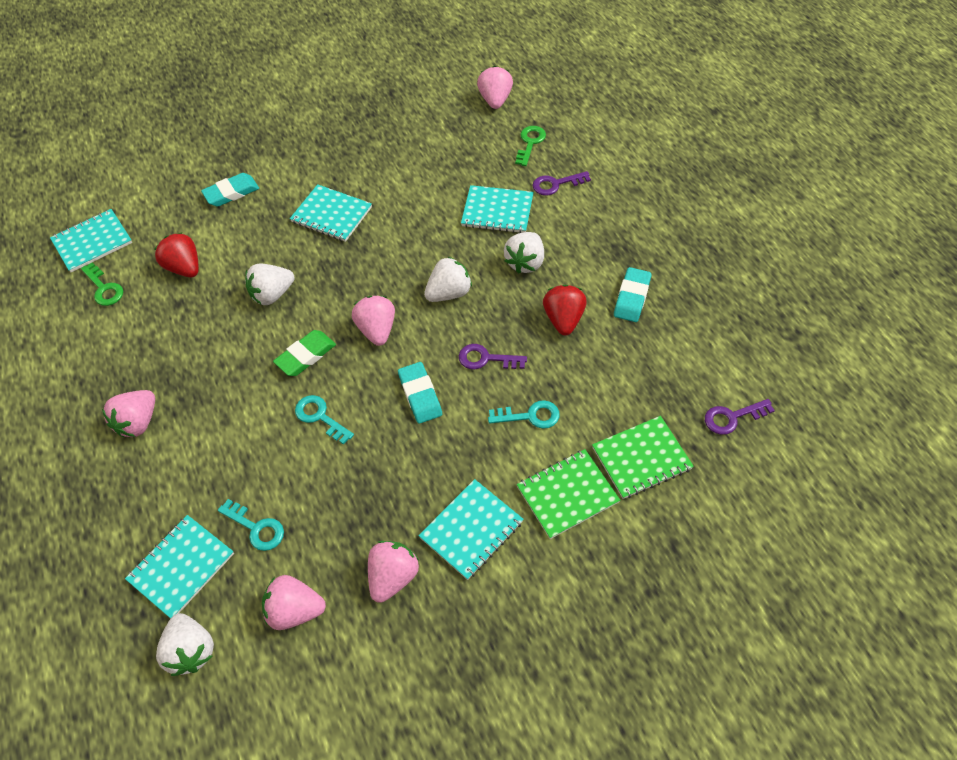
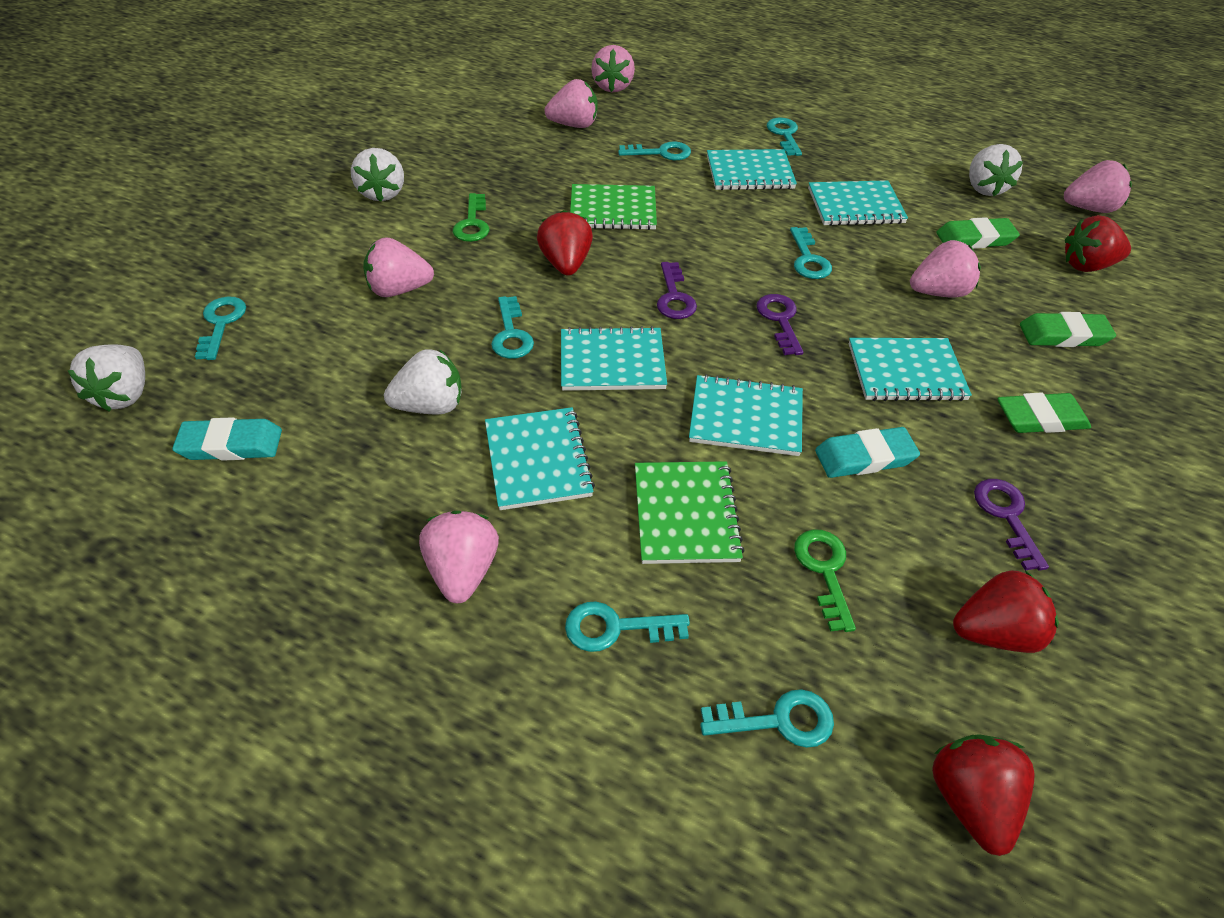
green eraser: [273,330,336,376] = 1 -> [936,217,1020,249] [997,392,1091,433] [1020,312,1116,347] = 3
pink strawberry: [102,390,155,437] [262,575,326,630] [352,296,395,346] [368,541,419,603] [477,66,513,109] = 5 -> [363,237,434,297] [419,511,499,603] [544,79,597,128] [591,45,635,93] [910,240,981,298] [1064,160,1132,213] = 6
red strawberry: [154,232,199,277] [543,285,587,336] = 2 -> [537,210,593,276] [932,734,1034,856] [953,570,1059,653] [1065,215,1131,272] = 4
turquoise eraser: [201,173,259,207] [398,362,442,424] [614,267,652,322] = 3 -> [172,417,282,461] [815,427,920,478] = 2
turquoise key: [218,499,284,551] [295,395,354,445] [488,400,560,429] = 3 -> [195,296,246,360] [491,296,534,359] [565,602,690,652] [618,142,691,160] [700,689,834,748] [767,118,802,156] [790,227,832,279] = 7
turquoise notebook: [50,209,132,272] [125,515,234,619] [290,184,372,242] [418,479,524,580] [461,185,534,233] = 5 -> [485,407,595,510] [561,326,667,391] [689,374,803,456] [707,149,797,190] [808,180,908,226] [849,338,972,401] = 6

